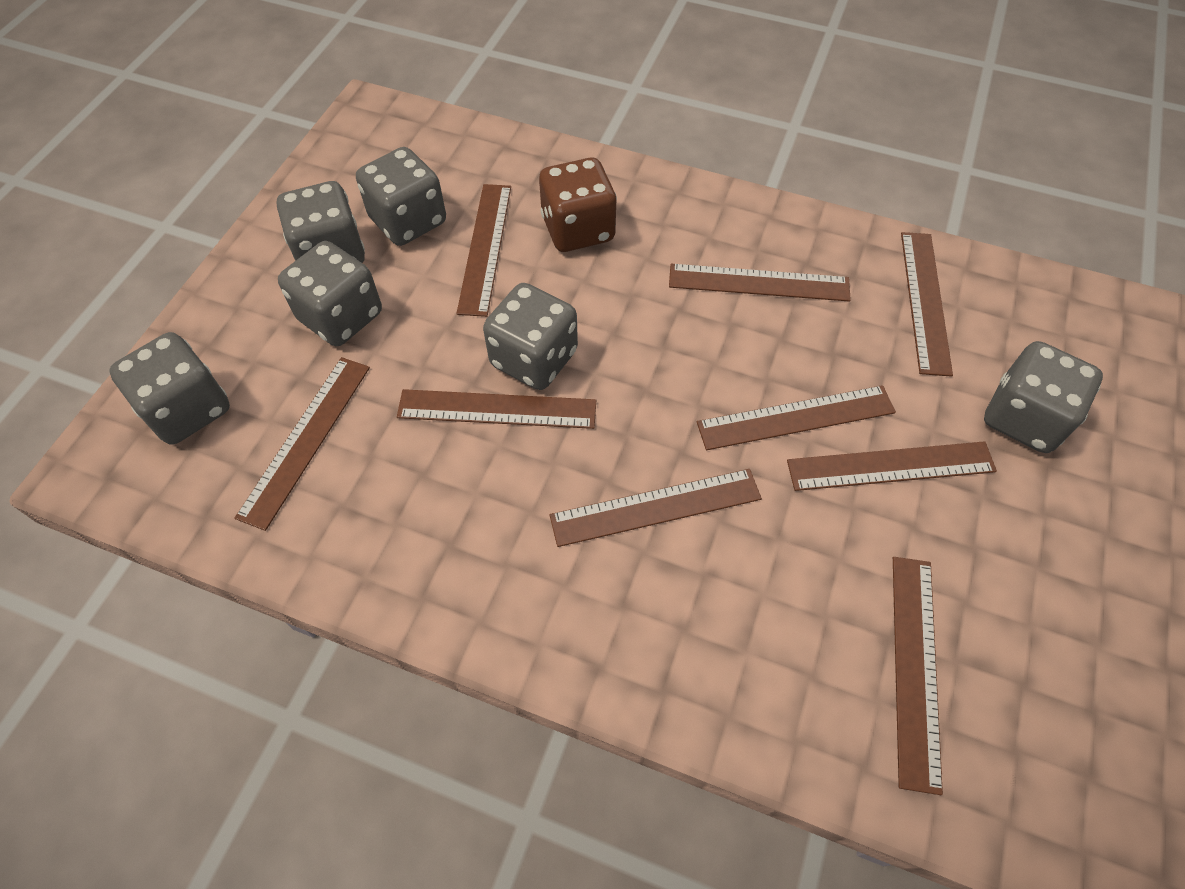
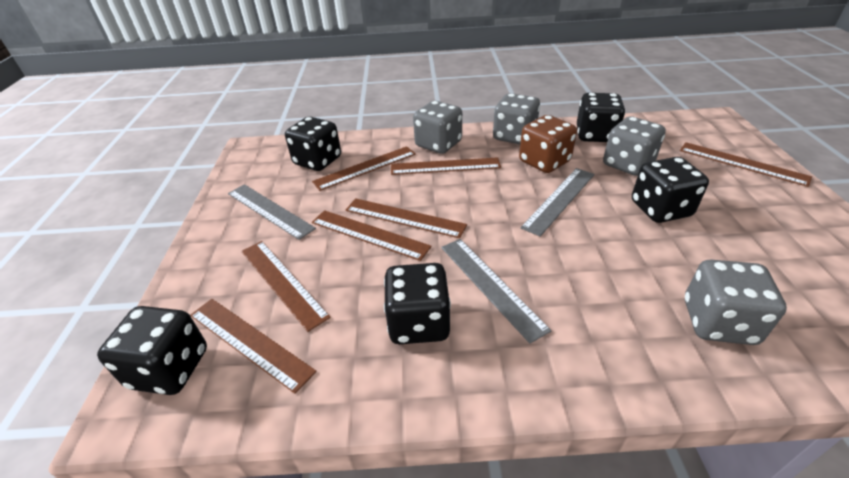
black dice: none = 0 -> [97,306,207,395] [285,117,341,171] [384,263,451,344] [577,93,625,142] [632,157,709,223] = 5
brown ruler: [234,357,370,531] [397,389,596,429] [456,184,511,317] [550,469,762,547] [669,264,851,302] [697,385,896,450] [787,441,997,491] [893,557,943,795] [901,232,953,377] = 9 -> [190,299,317,394] [241,241,331,332] [312,146,416,191] [312,210,432,261] [346,198,467,238] [391,157,501,175] [680,142,812,187] = 7
grey dice: [109,332,230,445] [277,181,365,263] [278,241,382,346] [356,147,446,246] [483,283,578,390] [984,341,1103,453] = 6 -> [413,101,462,154] [493,93,540,144] [603,116,666,176] [685,260,787,345] = 4
grey ruler: none = 0 -> [228,184,316,240] [441,239,552,343] [520,168,595,237] = 3

